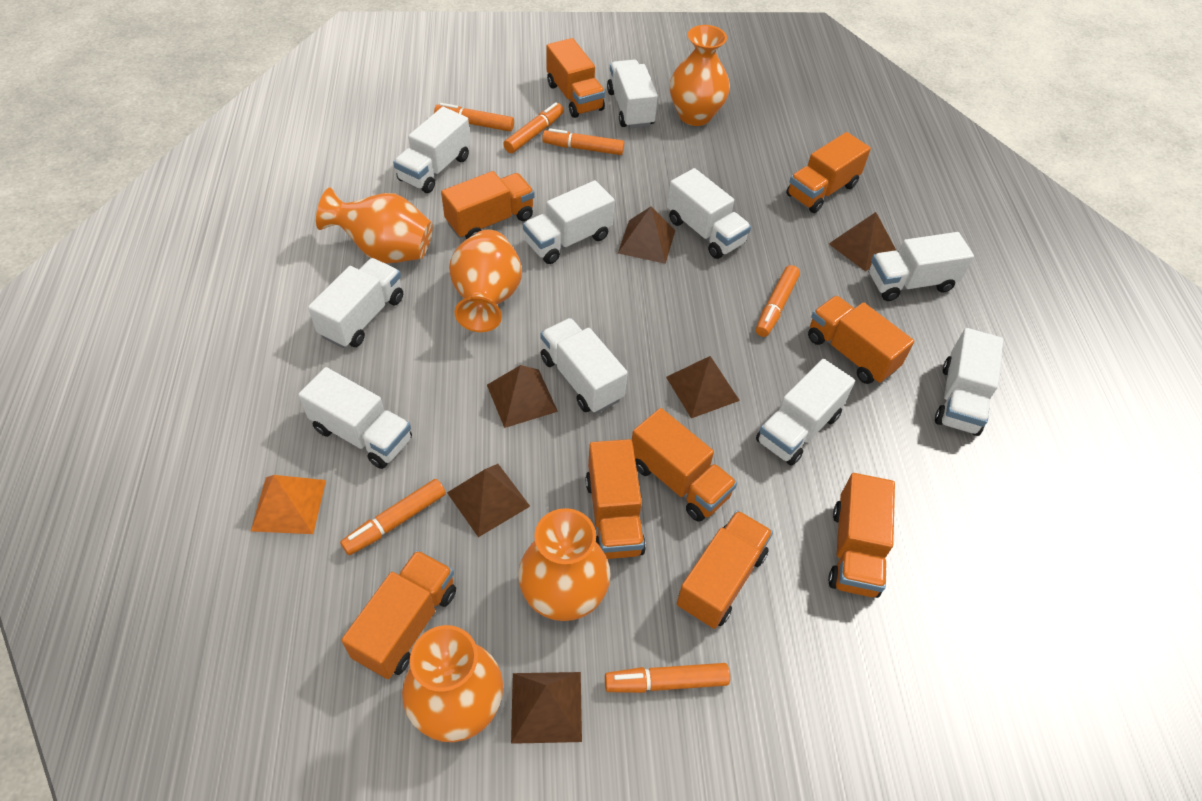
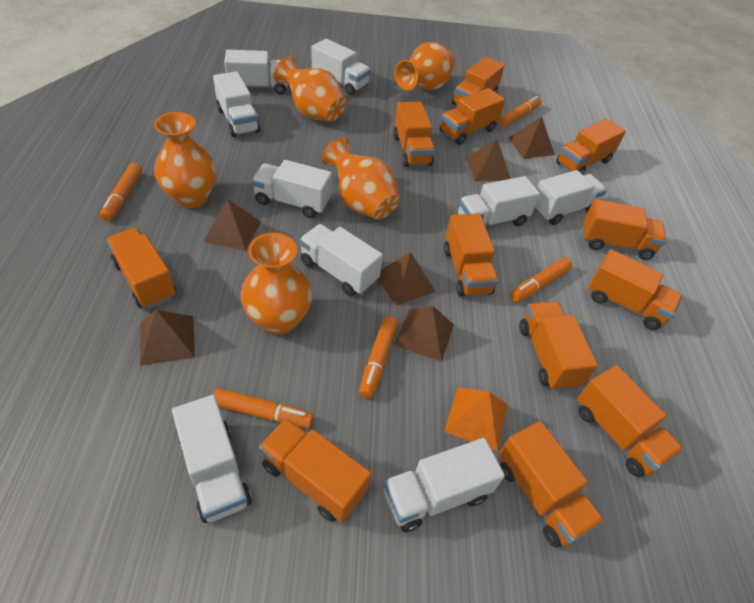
orange marker: [340,479,446,555] [434,103,514,131] [503,102,564,153] [542,128,624,155] [605,663,730,693] [756,265,800,337] = 6 -> [99,163,142,221] [213,388,314,429] [359,316,398,398] [499,96,541,127] [510,257,573,302] = 5
orange truck: [341,550,456,679] [441,171,535,239] [546,38,605,118] [585,439,646,559] [632,408,737,522] [677,510,773,629] [786,132,871,213] [808,295,914,384] [828,473,895,598] = 9 -> [106,228,176,309] [259,418,371,523] [393,102,435,167] [440,88,505,145] [444,214,498,297] [452,57,505,105] [499,421,604,547] [519,301,598,391] [556,119,626,175] [577,365,684,477] [583,199,666,260] [588,249,683,330] = 12
white truck: [298,367,412,469] [308,258,403,348] [393,107,471,193] [523,180,615,264] [541,318,628,413] [607,60,658,129] [667,168,751,259] [756,359,855,466] [869,232,974,301] [935,328,1003,436] = 10 -> [172,395,252,523] [213,71,260,137] [224,49,288,94] [252,160,332,218] [299,224,383,296] [312,39,371,95] [384,438,505,532] [458,176,540,226] [534,170,607,225] = 9

